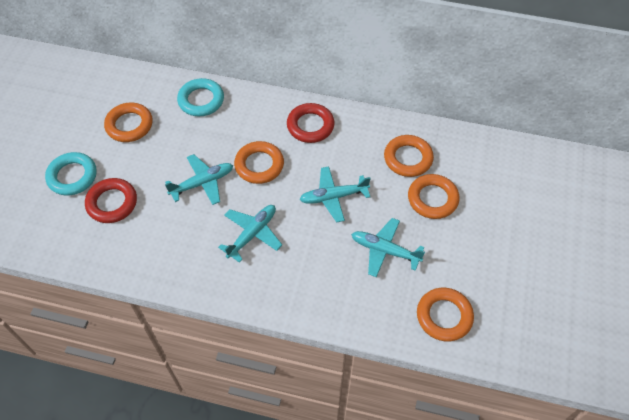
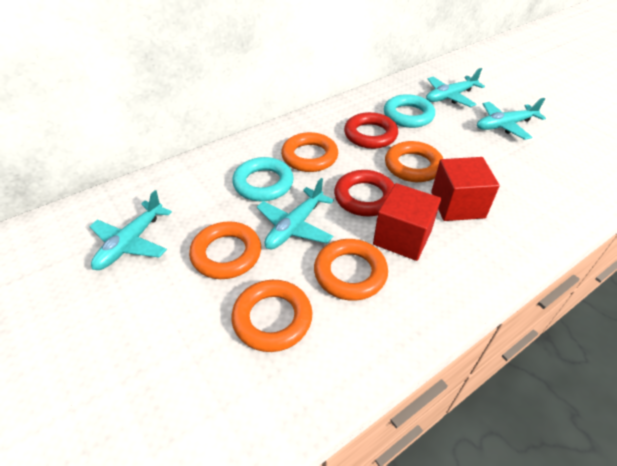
red cube: none = 0 -> [373,183,441,261] [431,157,500,221] = 2

